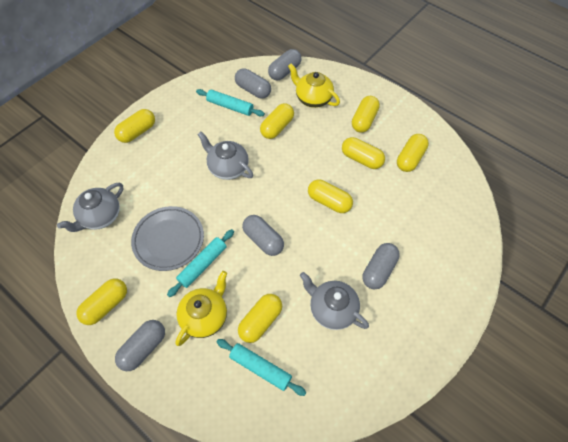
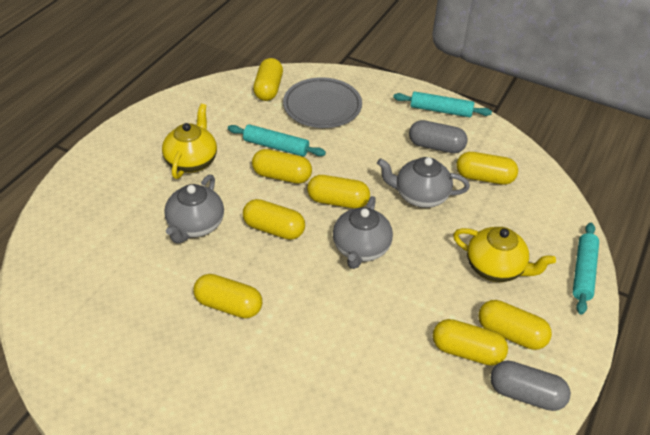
grey capsule: [115,320,165,371] [235,68,271,99] [242,215,284,256] [268,49,302,80] [363,243,400,290] = 5 -> [409,120,468,153] [490,361,571,411] = 2

